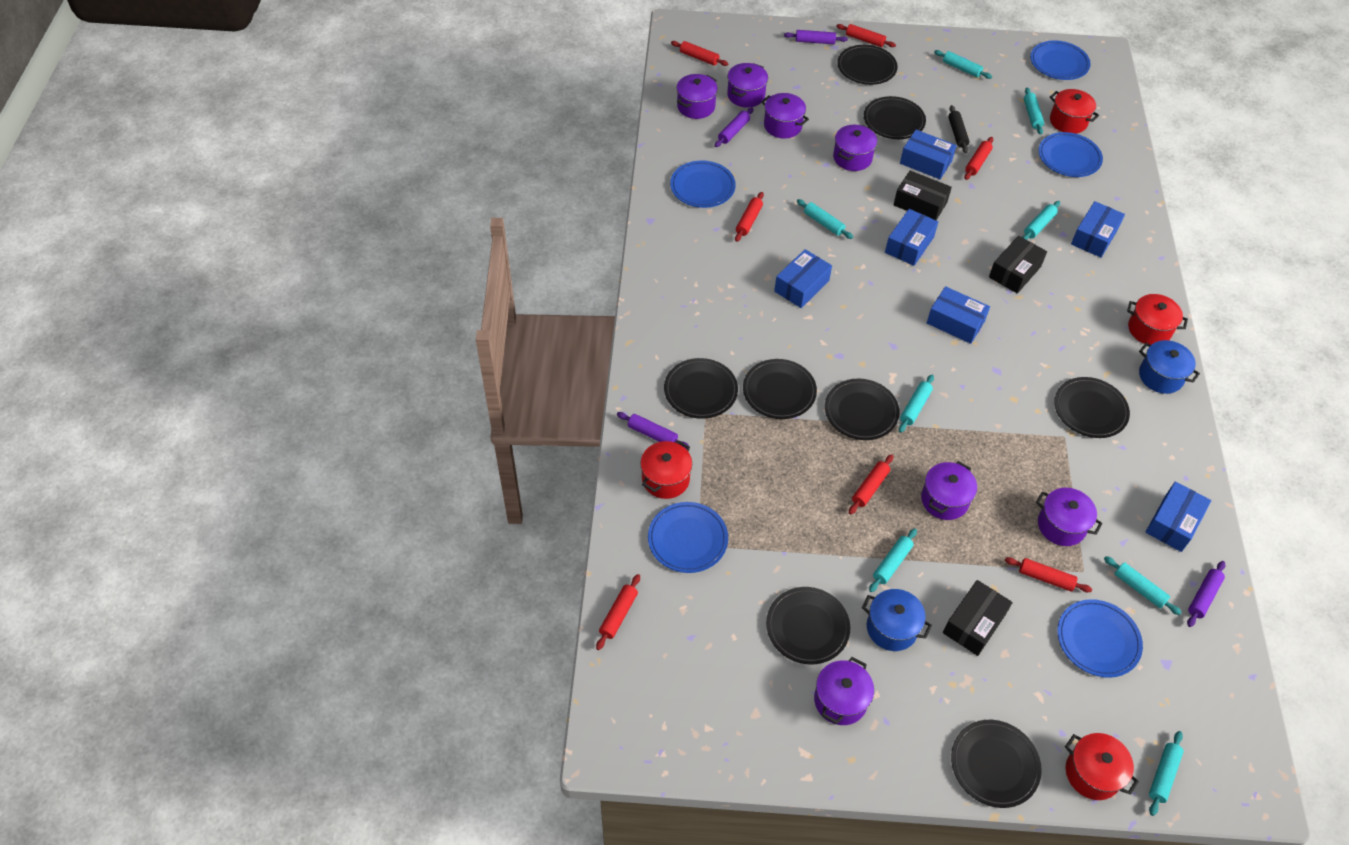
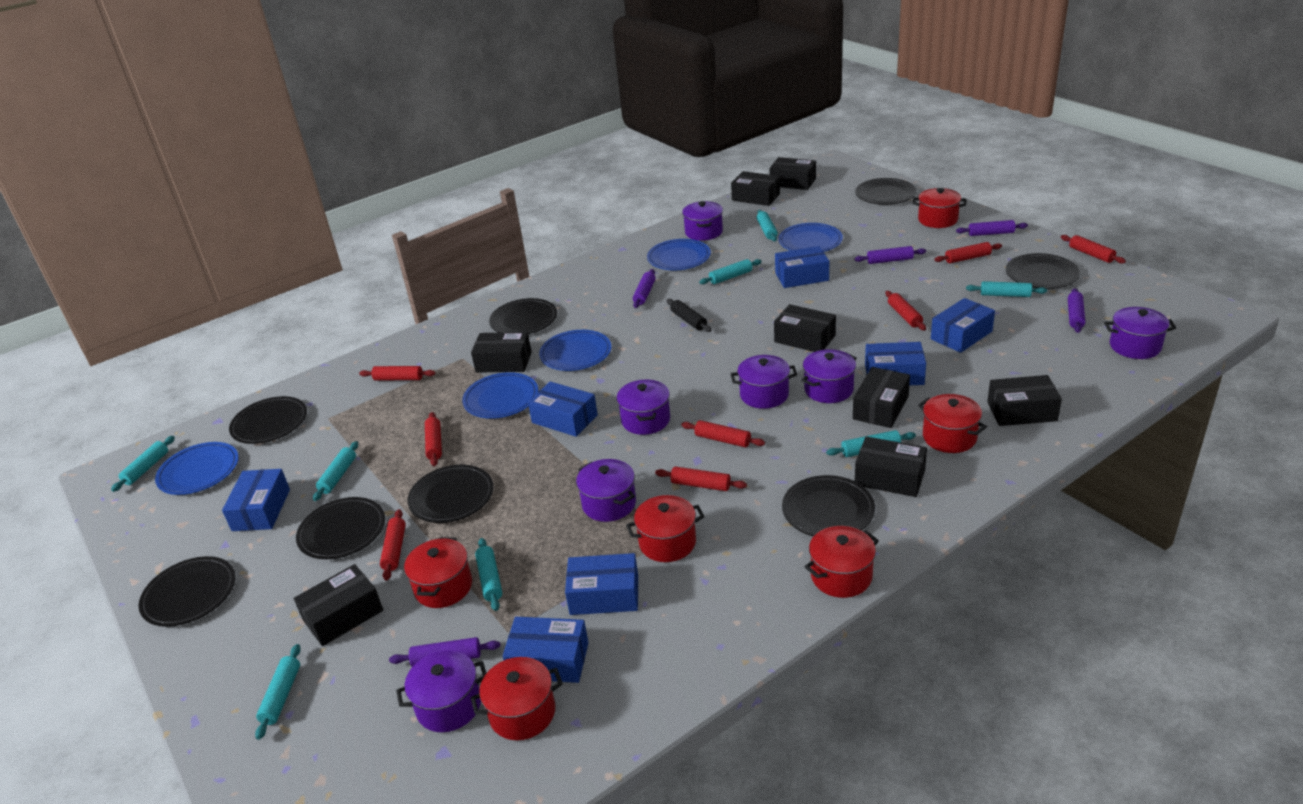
black box: [893,170,952,220] [943,580,1013,656] [989,236,1047,294] = 3 -> [294,564,383,646] [471,332,532,373] [731,171,780,206] [769,157,816,190] [774,304,836,352] [853,367,910,428] [855,437,927,497] [987,375,1062,426] = 8
blue box: [774,249,832,308] [885,209,938,266] [900,130,957,179] [927,286,990,344] [1071,201,1125,258] [1145,481,1211,552] = 6 -> [222,469,290,531] [503,617,589,683] [528,381,598,437] [565,553,638,615] [775,246,829,288] [865,342,926,385] [931,298,995,353] = 7
blue pot: [862,589,932,651] [1139,340,1200,394] = 2 -> none = 0
purple rolling pin: [617,412,690,449] [715,108,754,147] [784,30,848,44] [1187,561,1225,627] = 4 -> [389,637,500,667] [633,269,656,308] [855,246,926,264] [956,220,1028,236] [1068,288,1085,333] = 5
red pot: [640,440,692,499] [1050,89,1099,134] [1065,733,1139,800] [1127,294,1188,345] = 4 -> [404,537,472,608] [471,657,563,740] [626,495,705,562] [805,526,879,598] [913,188,966,228] [918,394,987,453] = 6
red rolling pin: [596,574,640,650] [671,41,728,66] [735,192,764,242] [836,24,896,47] [849,454,893,515] [964,137,993,180] [1005,557,1092,592] = 7 -> [359,366,435,380] [380,509,406,581] [425,412,442,466] [655,466,747,491] [681,420,765,447] [885,291,926,331] [934,242,1002,263] [1061,235,1126,264] = 8

